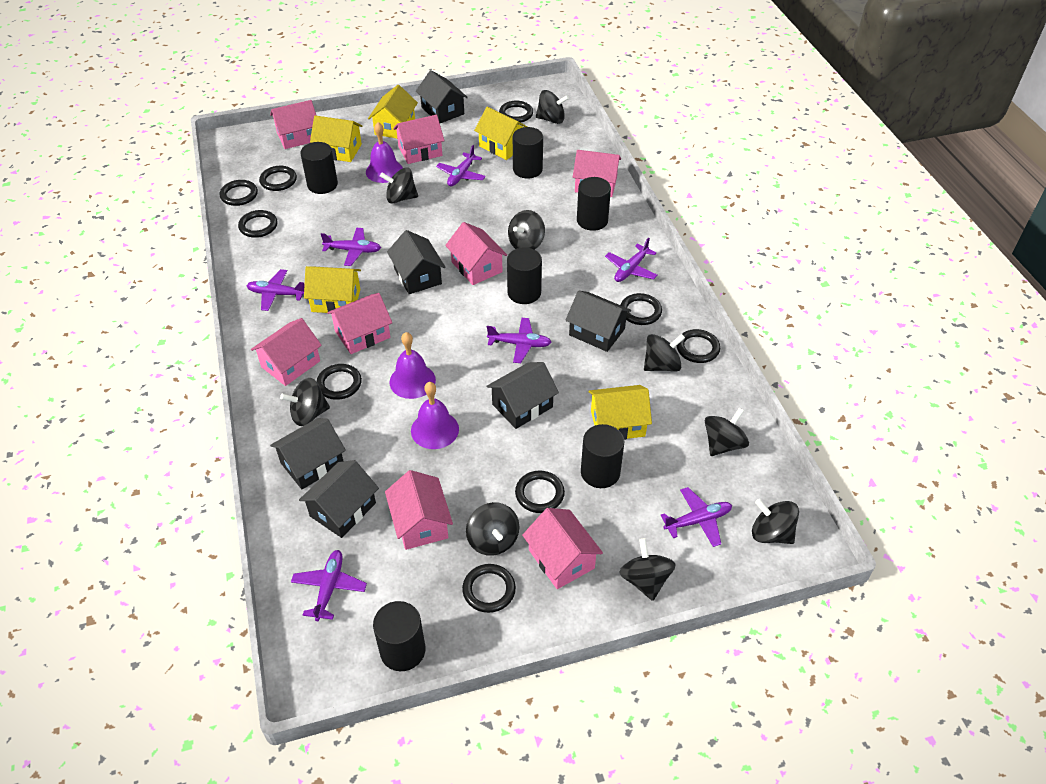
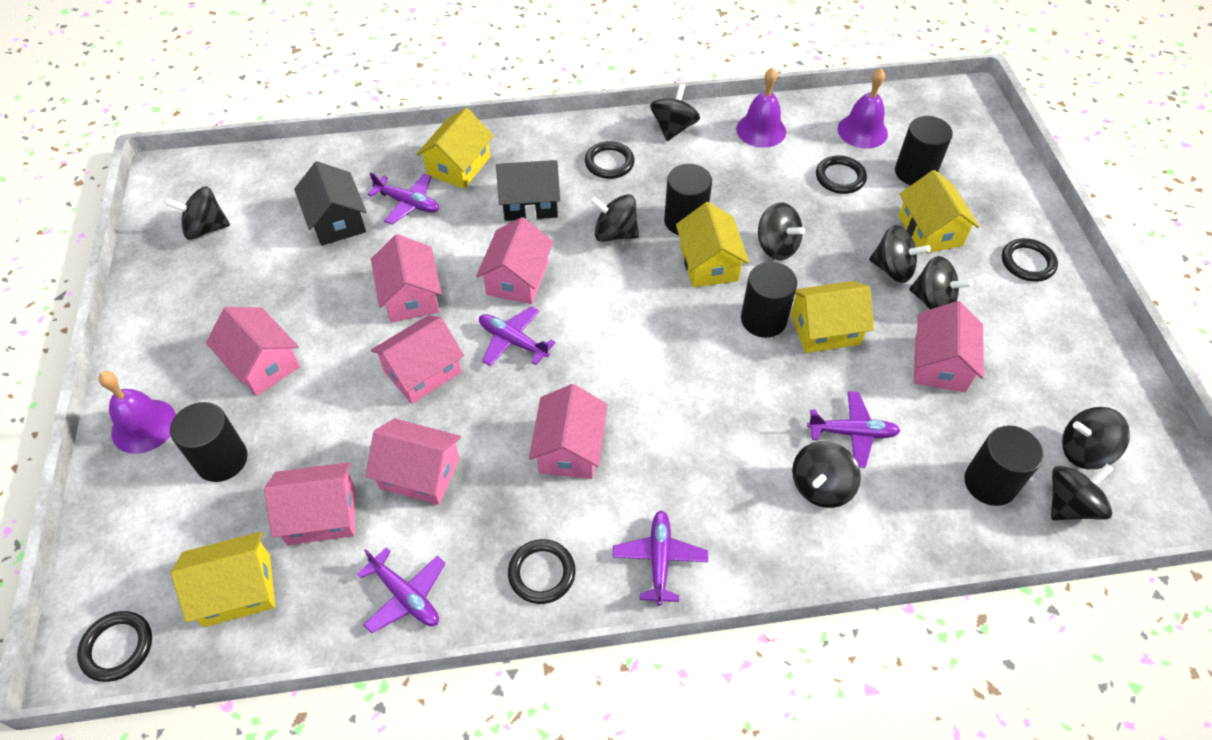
black cylinder: [300,142,338,194] [373,601,425,671] [507,247,542,304] [513,127,543,179] [577,177,611,231] [581,424,624,488] = 6 -> [170,402,248,482] [664,164,712,235] [741,262,797,338] [895,116,953,185] [964,425,1043,506] = 5
black house: [270,418,346,489] [299,460,379,538] [387,230,446,294] [416,70,468,123] [486,362,559,429] [565,290,631,352] = 6 -> [294,161,367,246] [496,160,560,221] = 2
black ring: [219,180,258,206] [238,210,277,238] [259,166,297,191] [317,364,362,400] [462,564,516,613] [499,101,533,123] [515,470,565,513] [621,293,662,325] [677,329,720,363] = 9 -> [77,611,152,682] [508,539,576,604] [585,141,635,179] [816,155,867,194] [1002,238,1058,282] = 5
purple plane: [246,269,305,311] [291,550,367,621] [321,228,381,266] [436,145,486,186] [487,318,552,363] [605,238,658,282] [661,487,732,547] = 7 -> [357,547,446,634] [367,172,439,225] [479,306,555,366] [612,510,708,606] [807,391,901,468] = 5

